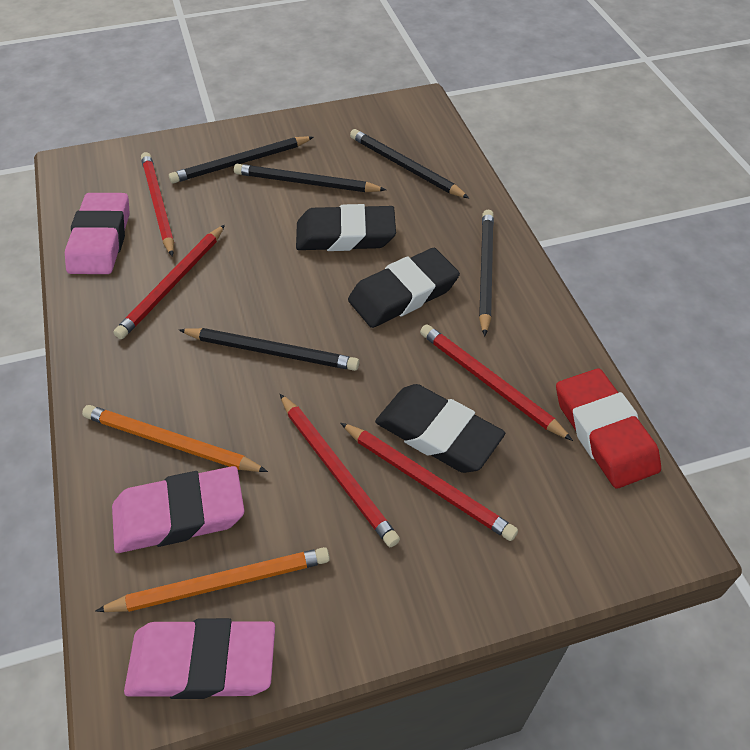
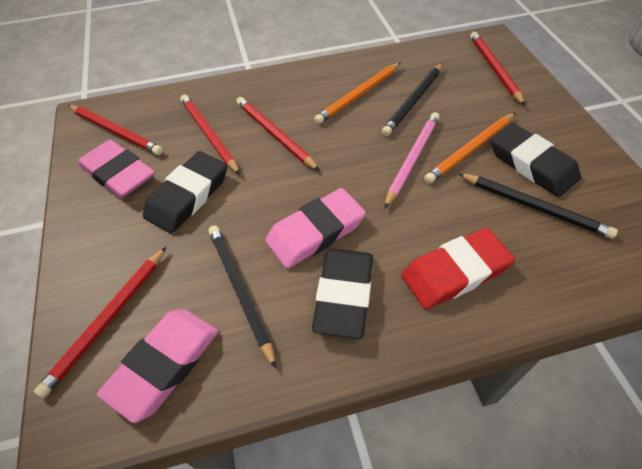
black pencil: [169,136,314,183] [179,328,359,371] [234,164,386,192] [350,129,469,198] [479,210,494,337] = 5 -> [209,225,276,369] [382,63,442,136] [458,173,618,239] = 3
pink pencil: none = 0 -> [384,112,440,209] = 1

